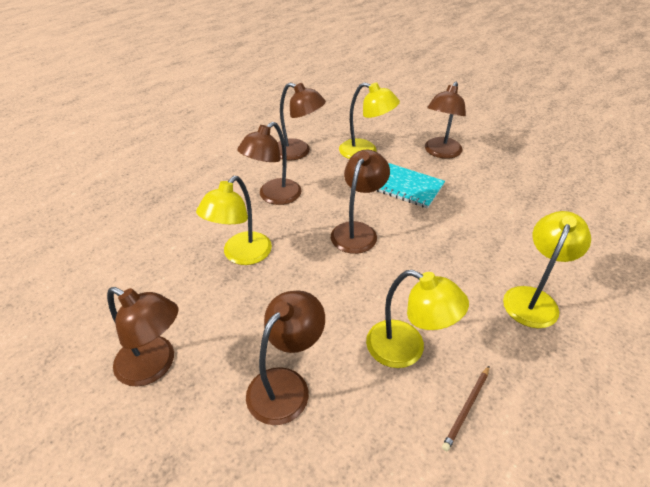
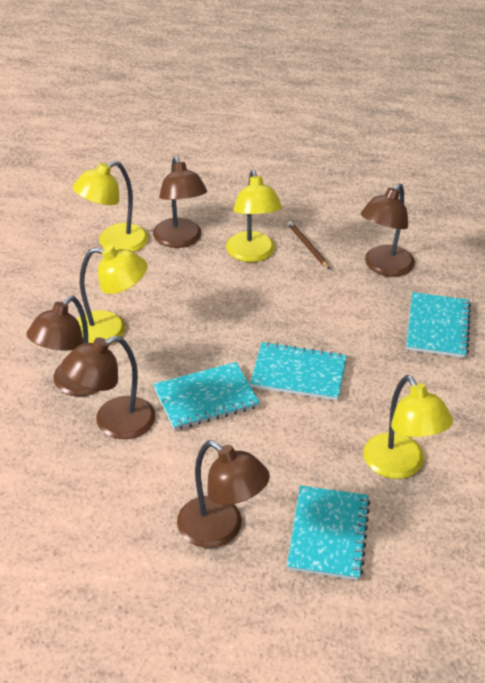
brown lamp: [107,287,178,387] [237,122,301,205] [246,290,325,425] [278,83,326,160] [331,150,390,254] [425,82,466,159] = 6 -> [26,296,98,396] [61,336,156,439] [153,156,207,248] [177,440,270,548] [361,184,415,277] = 5
turquoise notebook: [376,163,445,208] = 1 -> [153,362,260,430] [250,342,347,401] [287,485,370,581] [406,292,471,358] = 4

